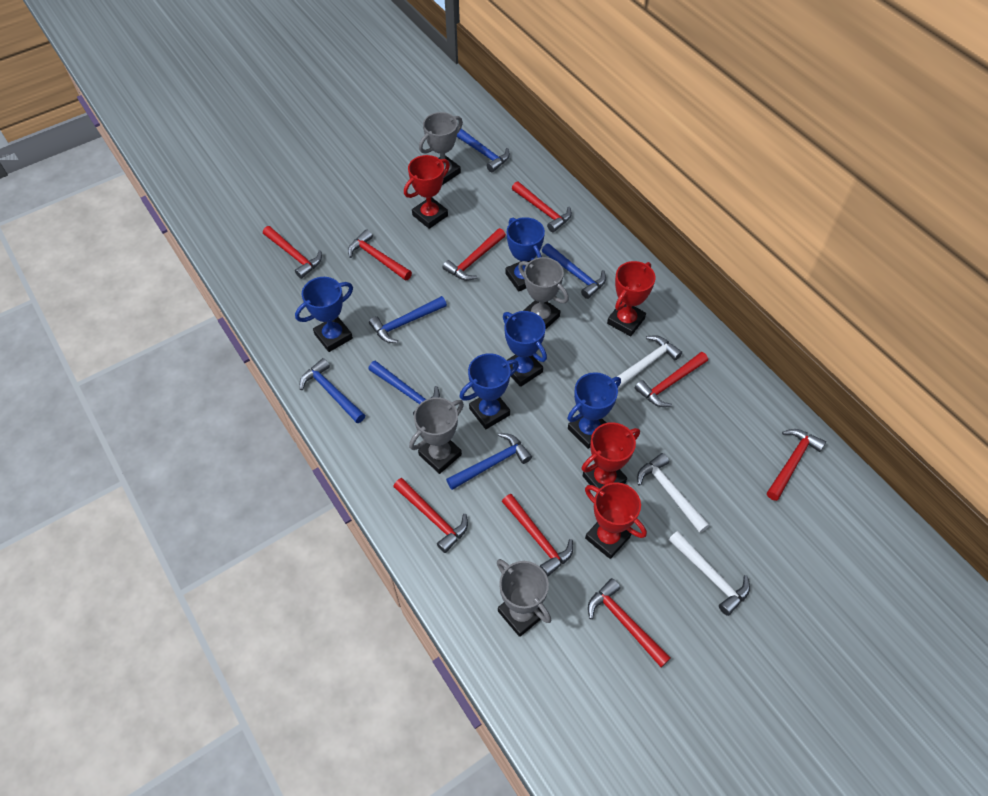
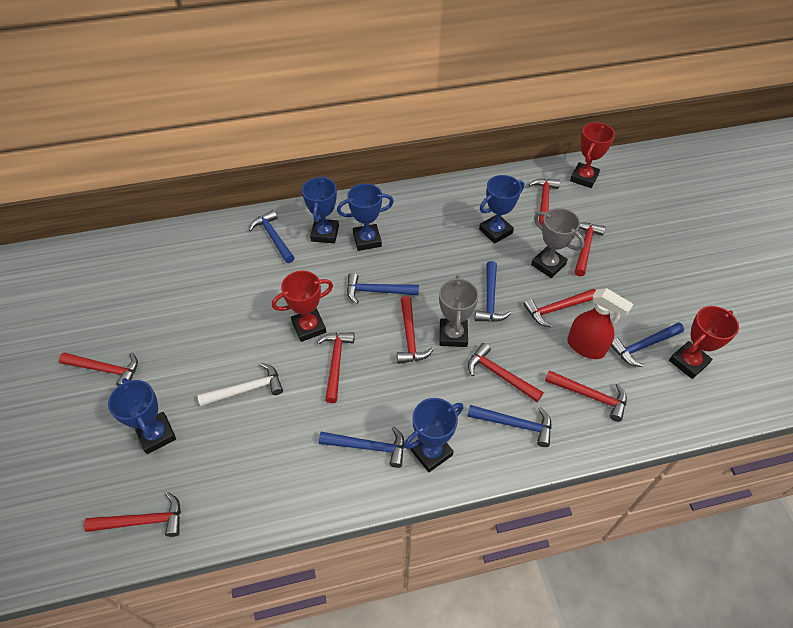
grey trophy: [409,397,464,474] [419,112,463,185] [497,559,551,637] [518,257,569,330] = 4 -> [439,276,479,347] [531,208,585,278] = 2
red spray bottle: none = 0 -> [567,288,633,359] = 1
red trophy: [404,155,450,229] [581,422,640,493] [585,482,647,559] [607,261,656,336] = 4 -> [272,271,333,342] [570,122,615,188] [669,306,739,379] = 3
white hammer: [615,335,682,389] [637,453,710,533] [669,531,750,616] = 3 -> [197,363,283,406] = 1

